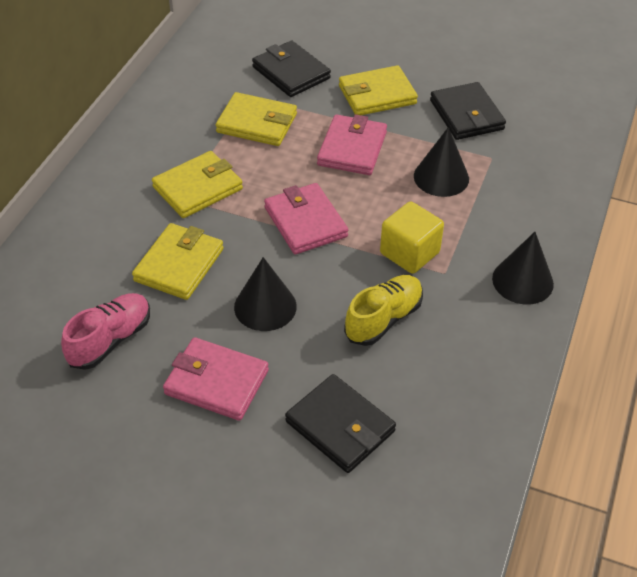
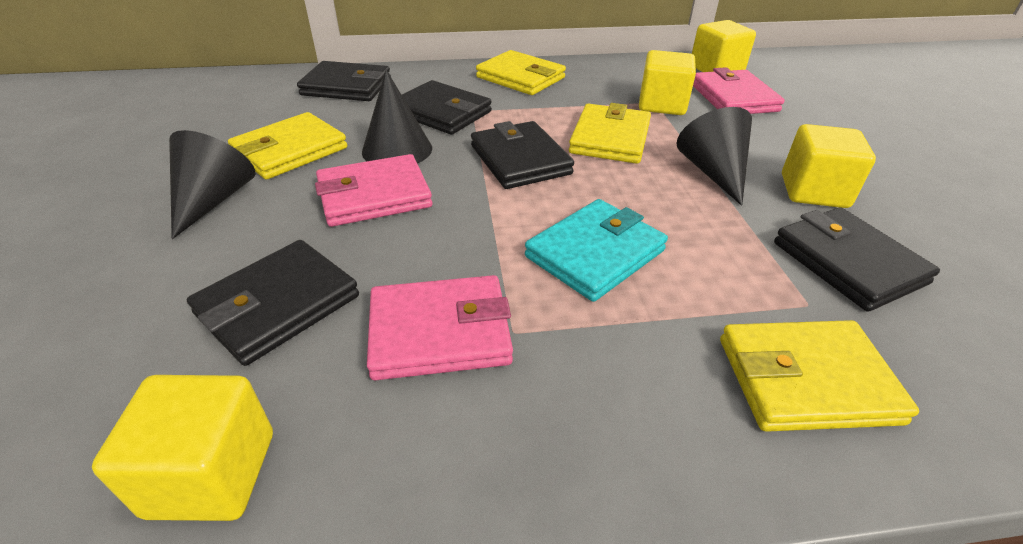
black wallet: [252,40,331,97] [285,374,396,473] [430,82,506,140] = 3 -> [187,240,359,366] [297,61,391,101] [402,80,492,135] [471,121,574,189] [774,207,940,312] = 5
pink shoe: [61,293,150,370] = 1 -> none = 0
turquoise wallet: none = 0 -> [525,199,668,302] = 1
yellow cube: [380,201,444,274] = 1 -> [92,375,273,521] [639,50,696,115] [692,20,756,72] [782,124,876,208] = 4
yellow shoe: [344,275,423,346] = 1 -> none = 0

